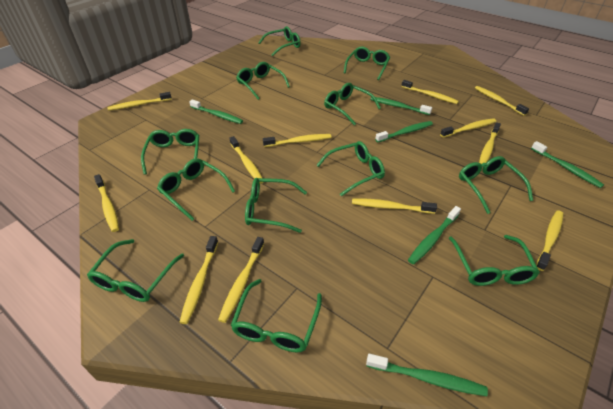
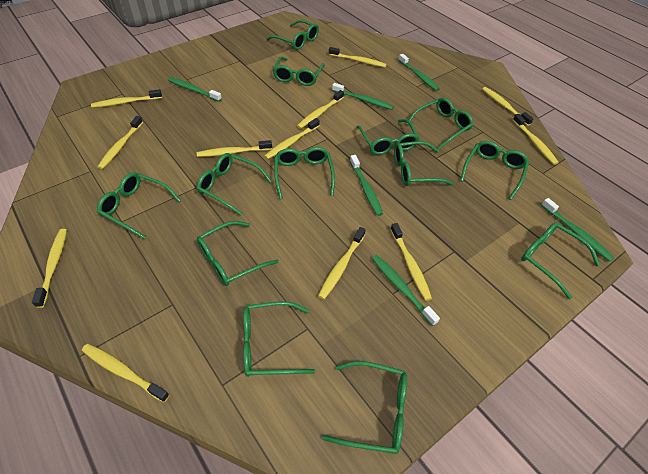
green glasses: [87,239,184,302] [141,129,199,175] [157,158,235,221] [231,279,322,353] [236,62,290,100] [245,178,307,233] [258,26,301,56] [317,141,385,196] [324,83,381,125] [344,47,390,80] [449,235,540,286] [459,156,533,214] = 12 -> [97,172,181,239] [197,153,272,216] [197,221,279,286] [243,301,316,377] [267,20,319,50] [273,56,325,86] [274,147,335,199] [322,361,407,454] [357,119,420,155] [394,141,454,186] [406,97,474,149] [460,141,529,200] [521,222,600,300] = 13

